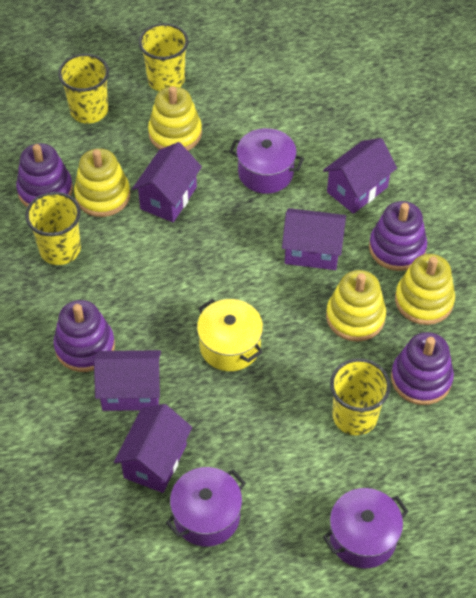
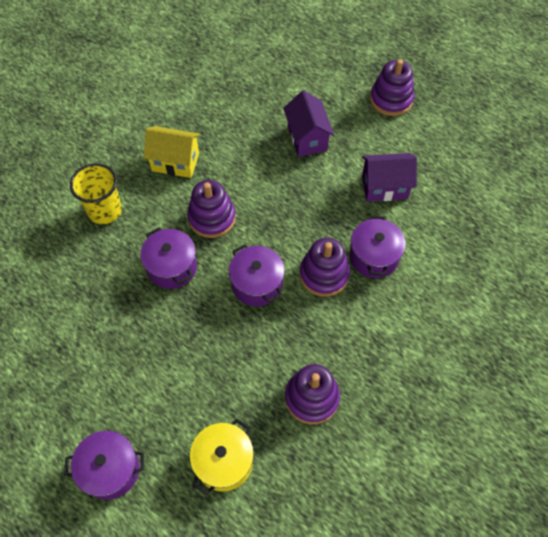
purple house: [94,350,161,411] [114,404,192,493] [132,142,202,222] [282,208,346,270] [323,138,397,214] = 5 -> [283,90,334,157] [362,153,417,202] = 2
purple pot: [166,467,246,547] [229,128,304,194] [323,488,409,568] = 3 -> [64,431,144,500] [140,227,197,289] [229,244,285,306] [349,216,406,278] = 4
yellow cup: [25,192,81,265] [58,54,109,124] [139,23,189,92] [330,358,391,435] = 4 -> [70,163,122,224] = 1
yellow house: none = 0 -> [144,126,200,178] = 1
yellow stacking toy: [74,148,130,217] [148,86,202,151] [326,270,386,342] [395,254,455,325] = 4 -> none = 0

